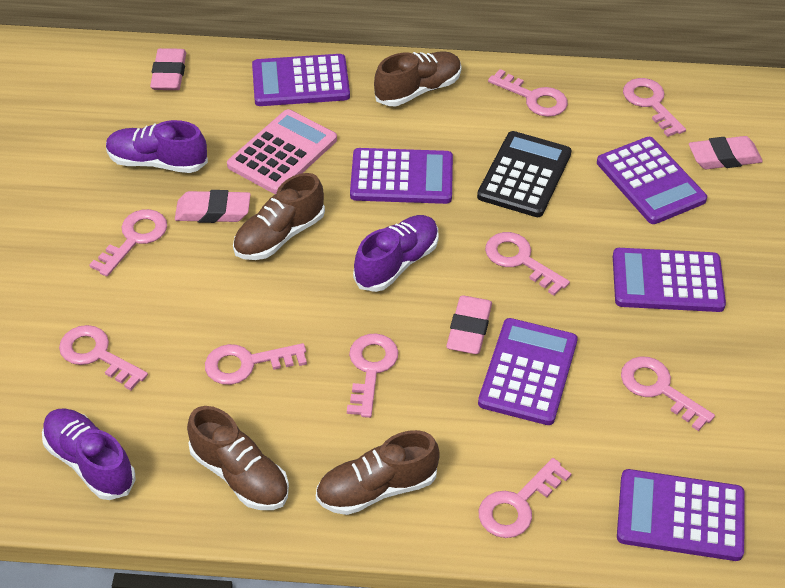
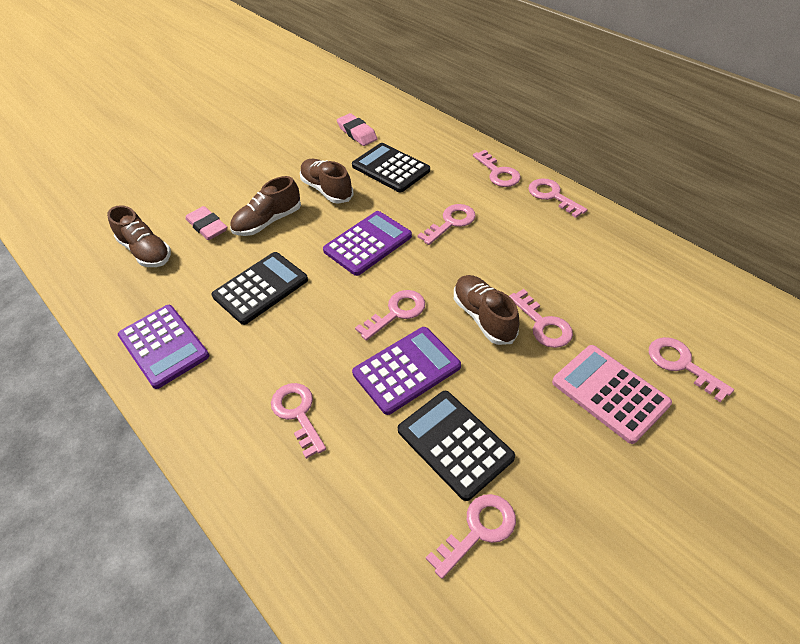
black calculator: [477,131,571,217] = 1 -> [212,252,308,325] [352,143,430,192] [398,391,515,501] = 3
pink eraser: [150,48,186,90] [175,190,251,223] [446,295,492,354] [689,136,763,169] = 4 -> [185,206,227,240] [337,113,377,146] = 2
pink key: [59,325,148,390] [89,209,167,277] [205,343,307,385] [347,333,398,418] [479,458,571,538] [485,232,570,296] [488,69,568,117] [621,357,715,431] [623,78,686,137] = 9 -> [271,383,326,459] [355,290,425,341] [418,204,476,245] [426,494,516,579] [473,150,521,187] [509,289,573,348] [528,179,588,218] [649,337,734,402] = 8
purple calculator: [252,54,350,106] [350,148,453,204] [478,318,578,425] [597,137,707,224] [613,248,726,312] [617,469,745,561] = 6 -> [118,305,209,389] [323,211,412,276] [352,327,461,415] = 3
purple shoe: [42,408,136,500] [106,120,208,173] [353,215,439,292] = 3 -> none = 0

